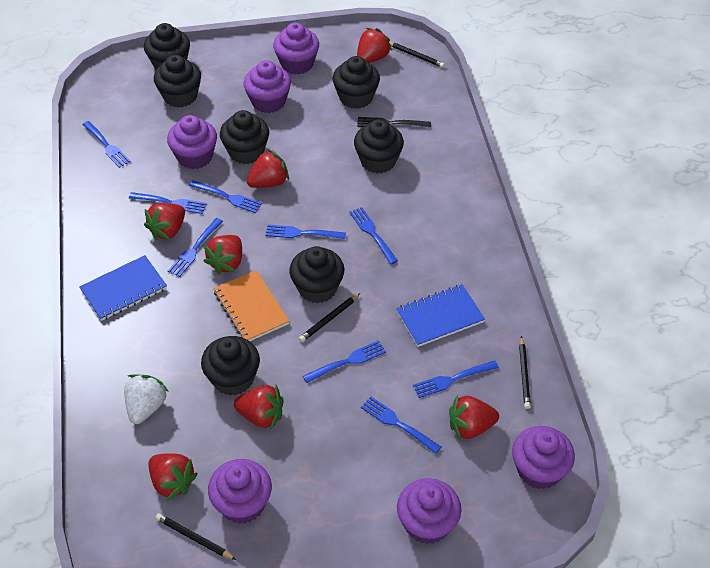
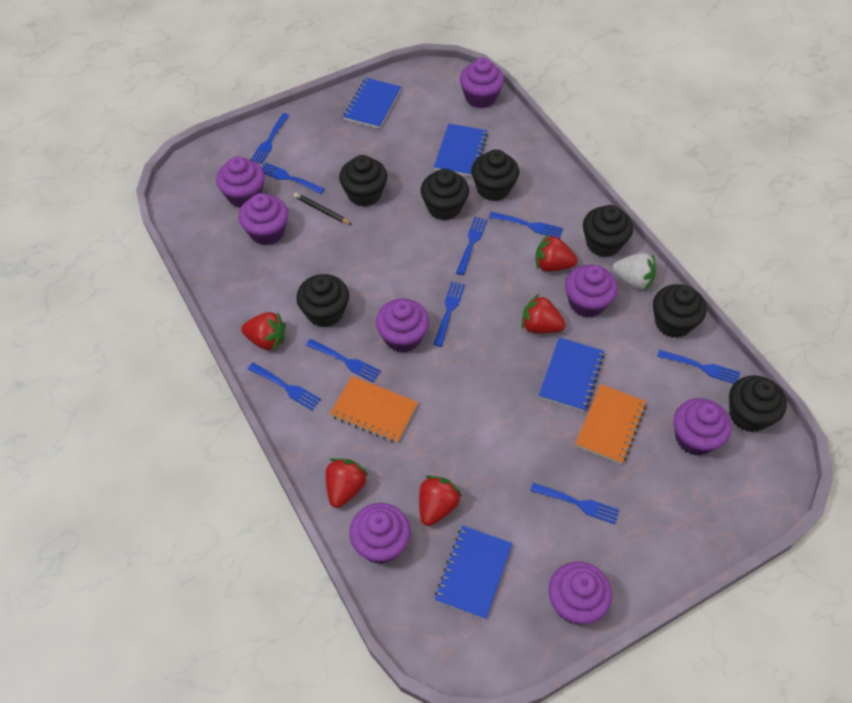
black fork: [357,117,431,128] = 1 -> none = 0
black pencil: [155,513,236,560] [299,293,360,342] [389,42,445,68] [519,336,531,409] = 4 -> [293,192,352,225] = 1
blue notebook: [79,255,167,321] [396,284,485,347] = 2 -> [343,78,401,129] [434,124,488,177] [435,526,512,620] [539,337,604,412] = 4
orange notebook: [213,270,290,341] = 1 -> [330,376,418,443] [575,384,646,464] = 2
purple cupcake: [167,115,217,169] [208,459,272,524] [243,60,291,113] [273,23,319,74] [397,478,462,544] [512,426,575,489] = 6 -> [216,156,265,208] [239,193,288,245] [349,503,411,564] [376,299,429,353] [460,58,504,108] [548,562,612,625] [565,265,618,318] [674,398,732,456] = 8
red strawberry: [144,203,185,240] [149,453,198,501] [204,235,242,275] [234,385,284,430] [247,149,289,188] [357,28,392,63] [449,395,499,440] = 7 -> [241,312,286,351] [326,458,368,508] [419,475,462,526] [522,294,566,333] [535,234,578,272] = 5

